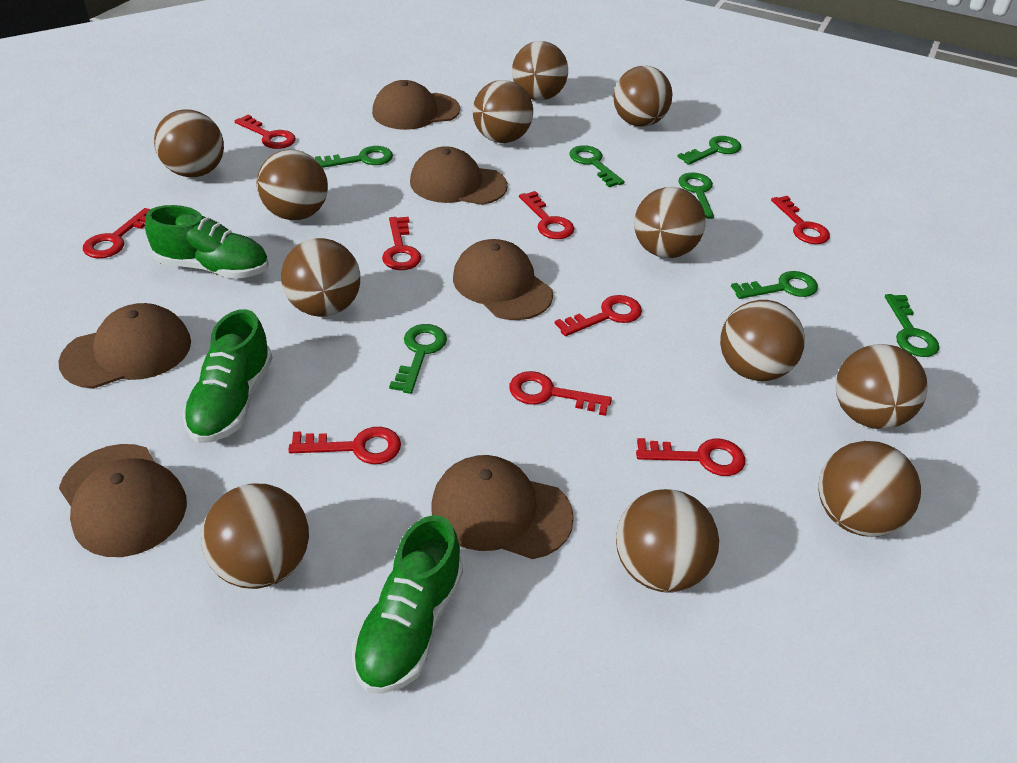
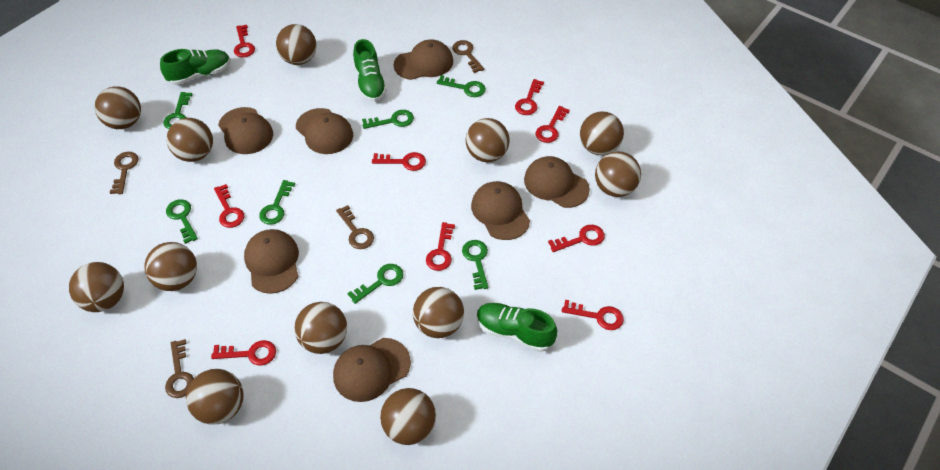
brown cap: [59,303,191,389] [59,444,187,557] [372,80,460,130] [410,146,508,205] [431,455,574,559] [453,239,553,320] = 6 -> [218,107,273,154] [244,229,299,294] [296,108,353,154] [333,338,411,402] [394,39,453,80] [471,181,530,240] [524,156,590,208] = 7
brown key: none = 0 -> [110,152,138,194] [165,339,194,398] [336,205,374,249] [452,40,484,73] = 4

